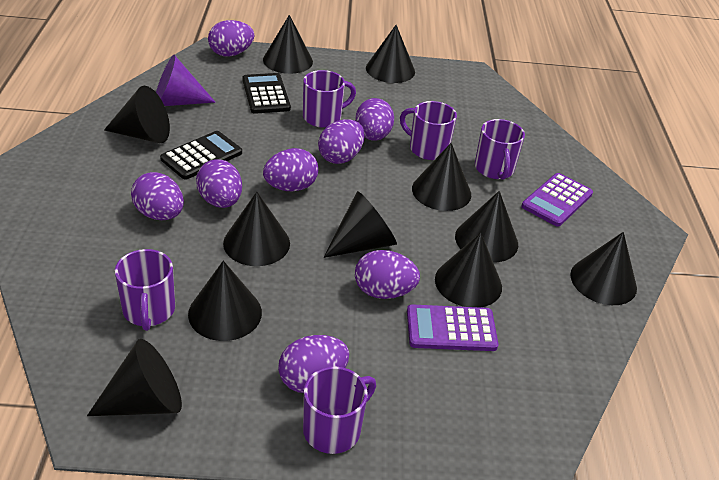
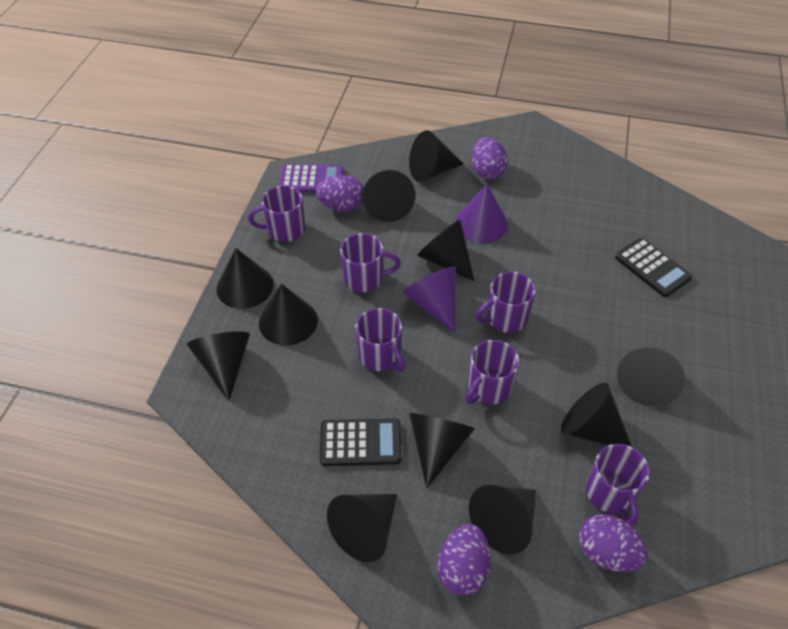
purple calculator: [407,304,498,351] [521,173,593,227] = 2 -> [279,164,343,193] = 1
purple cone: [156,55,216,106] = 1 -> [403,266,456,333] [455,184,508,243] = 2
purple egg: [131,172,184,220] [196,159,242,208] [208,20,254,57] [263,148,318,191] [278,335,349,393] [318,119,365,164] [355,98,394,141] [355,250,420,299] = 8 -> [316,175,364,212] [438,524,491,596] [472,137,508,179] [579,514,648,572] = 4
purple mug: [115,249,175,331] [303,70,356,128] [303,366,376,454] [400,101,457,160] [475,119,525,180] = 5 -> [248,185,305,242] [340,233,401,292] [355,308,405,372] [465,340,520,404] [475,272,536,333] [586,444,650,526] = 6

